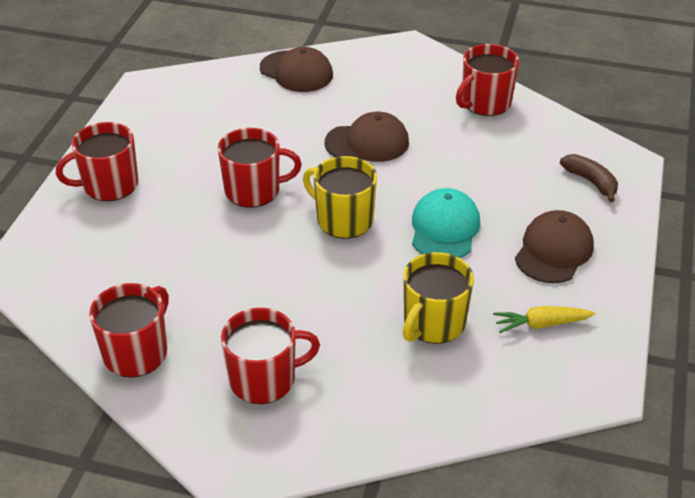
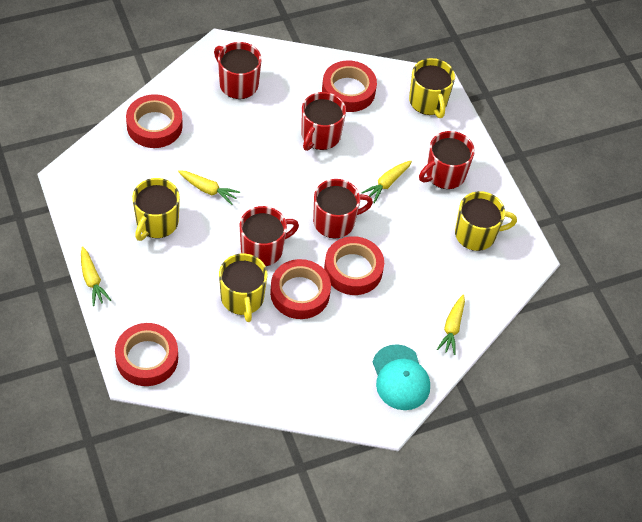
brown banana: [560,154,618,202] = 1 -> none = 0
brown cap: [260,47,333,92] [325,112,409,162] [515,210,594,283] = 3 -> none = 0
red tape: none = 0 -> [115,323,178,386] [126,94,183,148] [270,259,331,319] [322,60,377,112] [324,236,384,295] = 5
yellow carrot: [493,306,595,333] = 1 -> [81,246,111,306] [178,170,240,205] [361,161,412,203] [437,294,465,355] = 4
yellow mug: [303,156,377,239] [403,252,474,344] = 2 -> [132,178,180,241] [219,253,268,322] [409,58,455,118] [455,191,517,251] = 4

